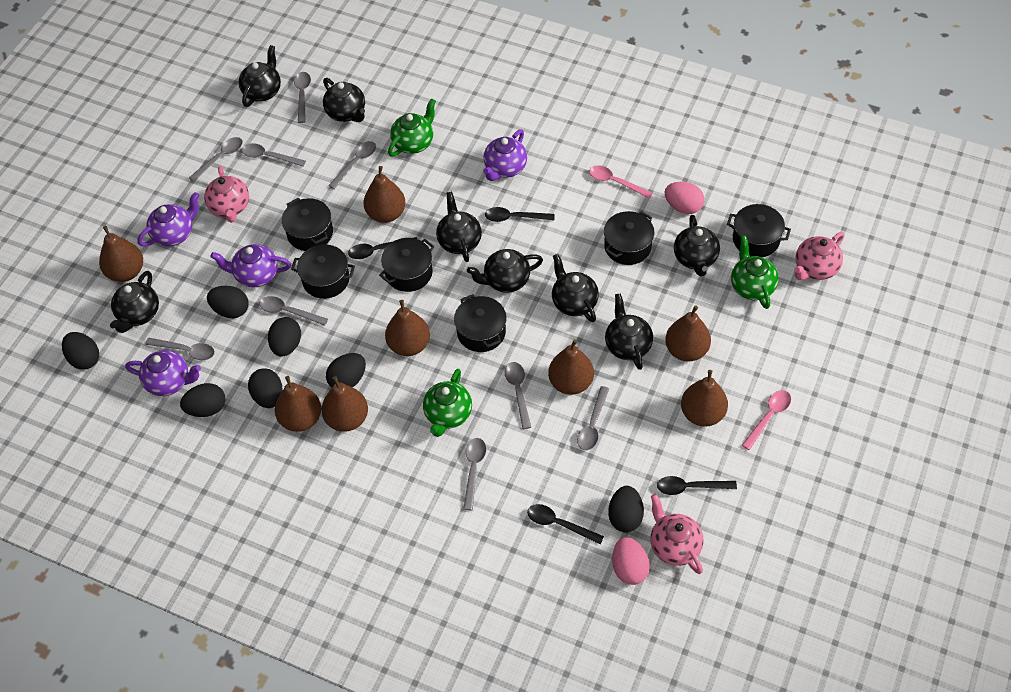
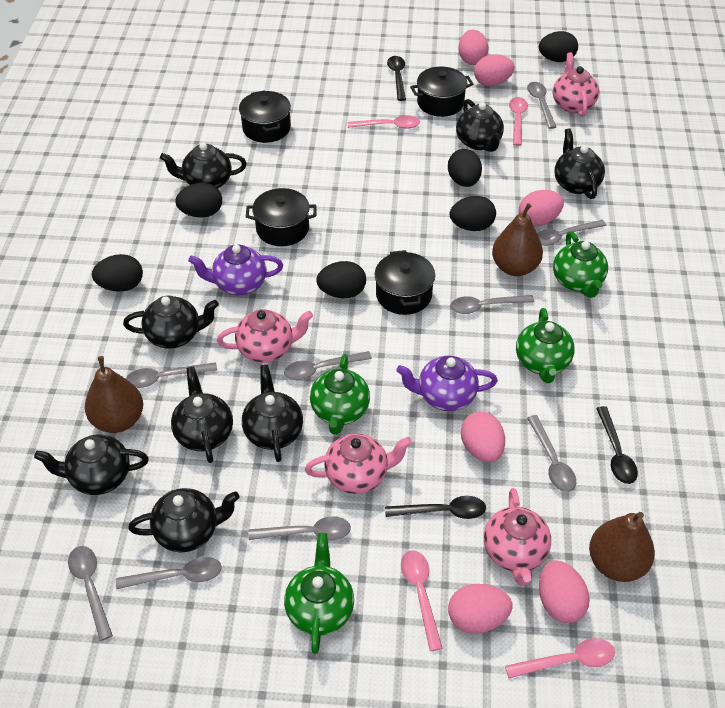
black egg: [62,332,99,370] [180,383,225,417] [207,286,249,318] [248,368,283,408] [268,317,301,357] [326,353,366,388] [608,486,644,532] = 7 -> [92,254,143,292] [175,182,222,218] [316,261,366,298] [448,149,482,187] [450,196,496,231] [539,31,578,62] = 6
black pot: [282,198,333,251] [291,244,355,299] [379,238,434,292] [454,294,507,352] [604,211,654,265] [727,204,791,257] = 6 -> [239,91,291,143] [246,188,317,246] [375,250,435,315] [410,67,473,117] = 4
black spoon: [348,237,417,259] [485,207,555,222] [527,504,604,544] [657,476,737,495] = 4 -> [385,496,486,519] [387,56,406,101] [596,406,638,484] = 3
brown pear: [99,226,143,282] [275,376,321,432] [321,376,368,432] [363,166,406,223] [385,300,430,356] [548,339,594,395] [665,305,711,361] [681,370,728,427] = 8 -> [85,356,143,433] [492,203,543,276] [589,512,655,582] = 3
green teapot: [388,98,436,156] [423,369,472,437] [731,235,779,309] = 3 -> [284,533,354,654] [310,354,370,434] [516,308,575,383] [553,231,608,298] = 4
pink egg: [612,537,650,585] [664,182,704,214] = 2 -> [448,584,512,634] [458,30,489,65] [461,412,505,462] [474,54,515,86] [519,190,564,226] [539,560,590,623] = 6
pink spoon: [589,165,653,199] [742,390,791,450] = 2 -> [348,115,420,129] [401,550,443,651] [505,638,615,678] [509,97,528,146] = 4
pink teapot: [204,166,249,223] [650,494,704,574] [794,232,844,280] = 3 -> [217,309,313,363] [305,433,412,494] [484,488,551,585] [553,52,599,117] = 4
purple teapot: [125,350,201,396] [137,192,199,246] [210,244,291,288] [483,129,527,181] = 4 -> [188,245,283,295] [396,356,498,411] = 2

